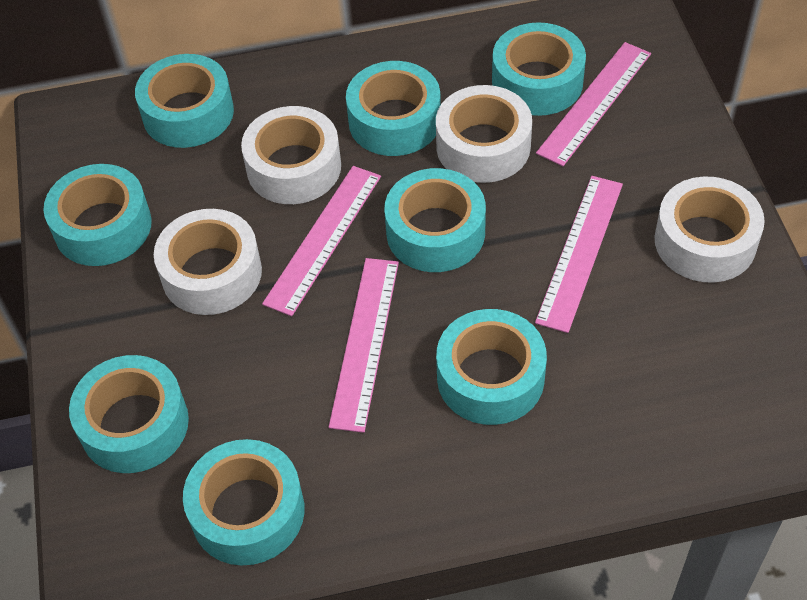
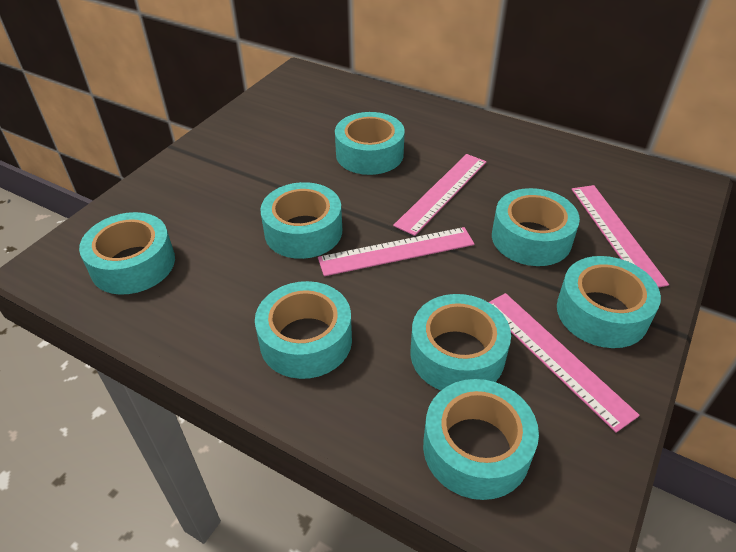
white tape: [154,209,262,315] [241,106,341,204] [436,85,532,183] [654,177,765,283] = 4 -> none = 0

